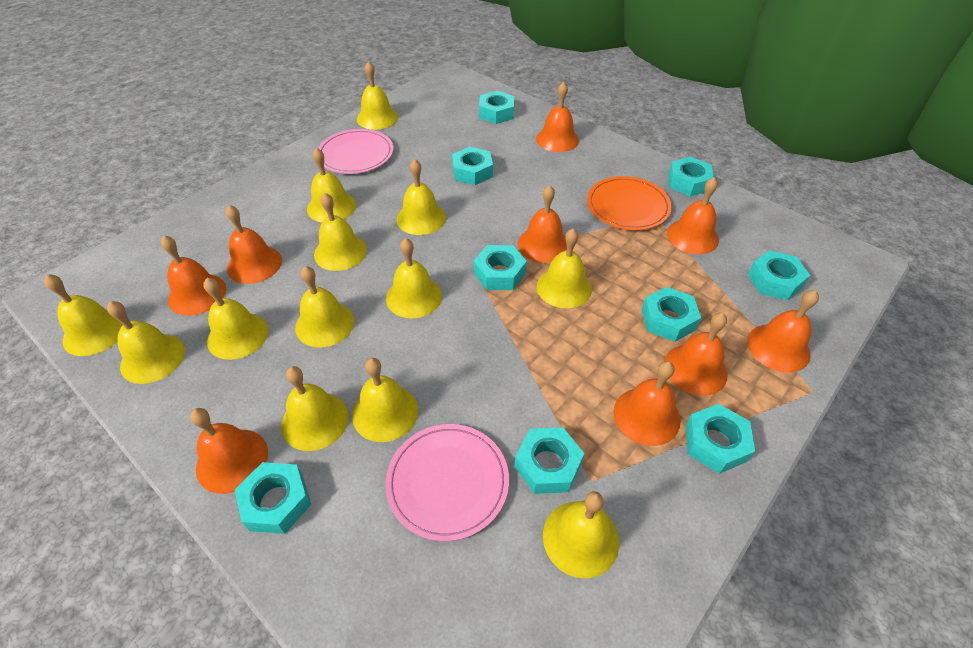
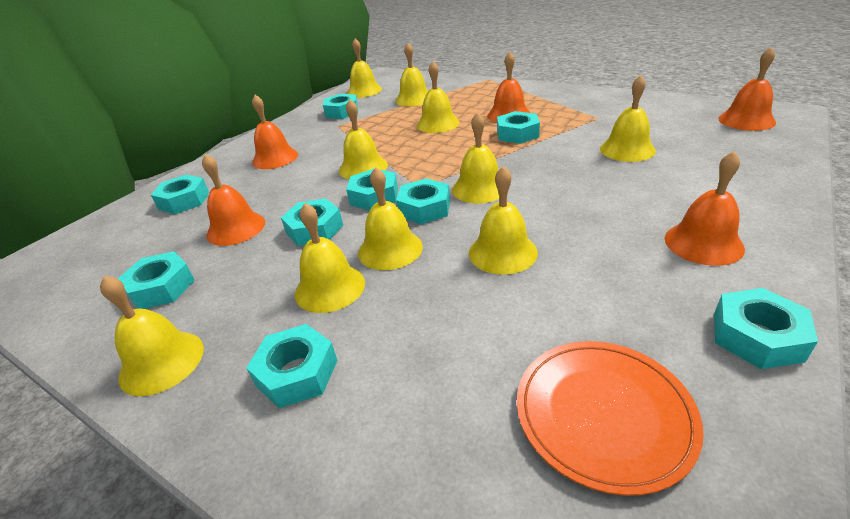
orange bell: [160,235,226,316] [190,408,268,494] [226,205,282,284] [518,185,567,263] [536,82,579,152] [613,361,680,446] [664,313,727,396] [667,177,719,254] [747,290,819,373] = 9 -> [202,154,265,246] [252,95,298,169] [487,52,530,123] [665,151,745,266] [718,47,776,131] = 5
pink plate: [318,129,393,174] [385,424,509,541] = 2 -> none = 0
yellow bell: [44,274,123,356] [107,301,185,384] [203,278,269,360] [281,366,349,451] [295,266,354,348] [307,148,356,223] [314,193,367,271] [352,358,418,442] [357,61,398,130] [386,238,442,318] [396,159,446,235] [537,228,592,308] [543,491,619,579] = 13 -> [100,276,204,396] [295,203,365,313] [339,99,388,179] [347,38,382,98] [358,167,423,270] [395,43,428,106] [417,61,460,133] [452,112,499,204] [469,166,538,275] [600,75,656,162] = 10

